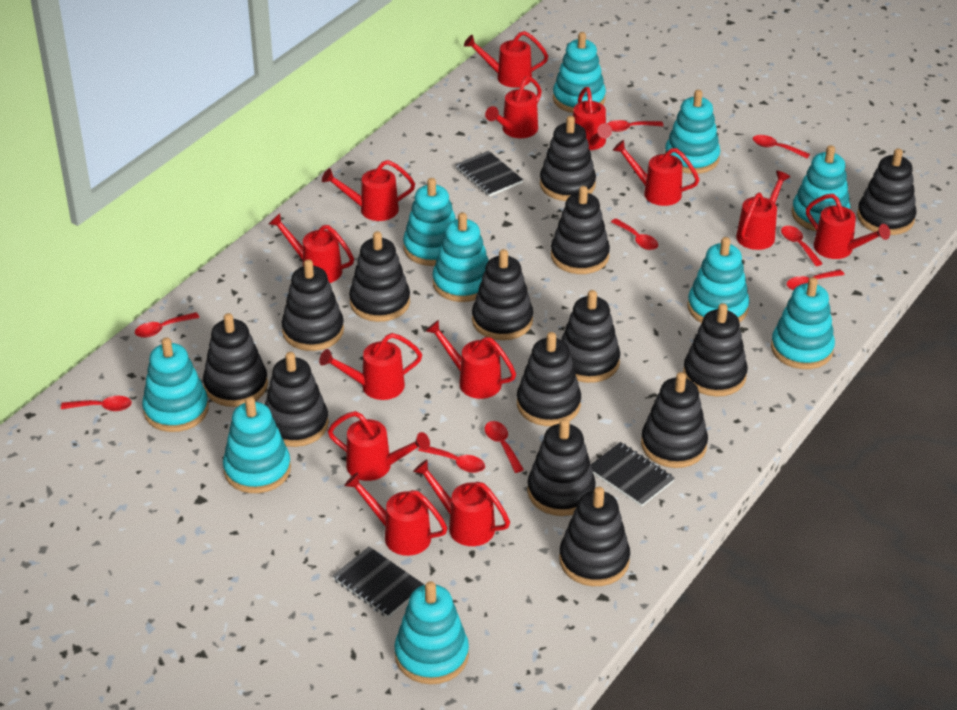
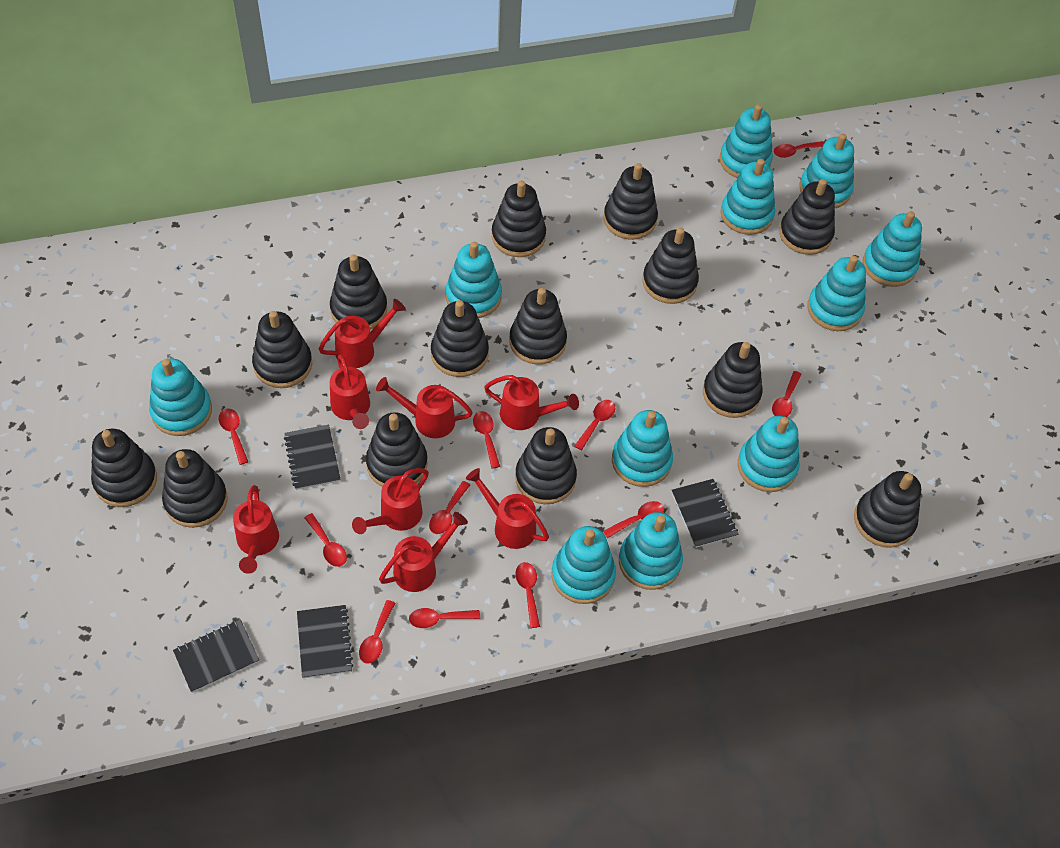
black notebook: [333,547,424,618] [455,151,523,197] [591,442,675,506] = 3 -> [173,619,259,693] [284,425,340,490] [297,605,354,678] [672,479,738,548] = 4
red spoon: [61,396,132,411] [135,312,200,338] [418,447,485,473] [485,421,524,473] [607,120,664,132] [611,218,658,250] [753,135,810,158] [781,226,823,266] [787,270,845,290] = 9 -> [219,408,248,465] [304,513,347,567] [359,600,395,664] [409,608,480,628] [429,481,470,534] [473,411,500,469] [515,562,540,628] [575,400,615,450] [603,501,664,538] [772,371,802,417] [774,141,824,158] = 11
red watering can: [269,213,354,283] [319,333,422,400] [322,160,415,221] [328,411,430,481] [344,472,447,556] [413,459,510,546] [426,320,516,399] [464,31,548,87] [485,76,542,138] [573,87,612,150] [613,140,699,206] [736,171,790,250] [806,194,890,259] = 13 -> [233,485,279,574] [319,299,405,368] [330,355,370,429] [352,468,429,534] [376,377,473,438] [379,512,468,592] [466,468,549,549] [484,375,579,430] = 8
turquoise stacking toy: [142,337,209,432] [223,397,291,493] [394,581,469,684] [403,178,456,266] [433,212,489,302] [553,32,606,113] [665,90,720,174] [687,237,749,323] [771,277,835,369] [792,145,851,231] = 10 -> [149,359,212,436] [446,242,502,318] [551,526,616,604] [612,410,673,487] [619,512,683,590] [720,104,773,178] [721,159,775,235] [738,416,800,492] [799,134,854,209] [807,256,866,331] [863,211,922,287] = 11

